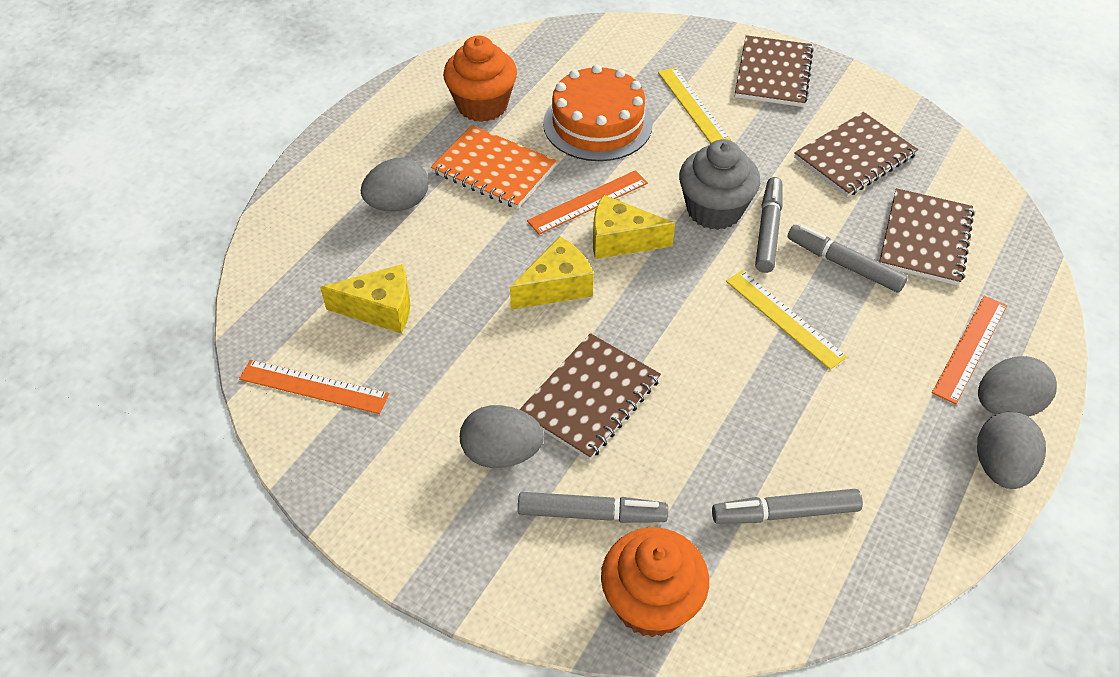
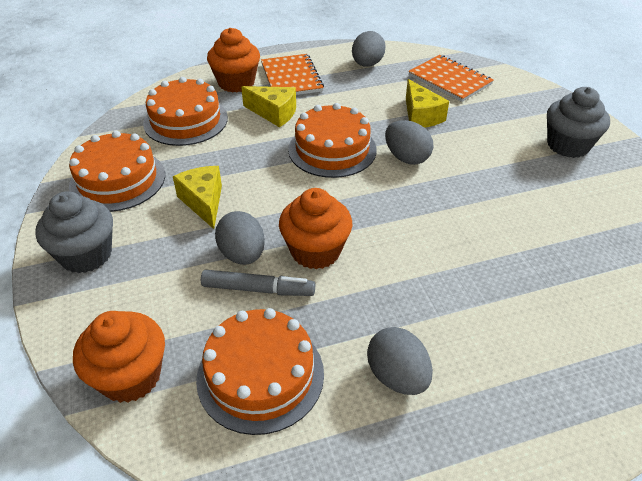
brown notebook: [519,333,661,460] [735,35,813,107] [794,112,918,197] [879,188,974,286] = 4 -> none = 0
grey cupcake: [679,139,760,230] = 1 -> [35,191,113,273] [547,87,610,158] = 2
grey marker: [518,492,668,523] [712,489,863,524] [755,177,782,273] [787,225,908,293] = 4 -> [201,270,315,296] = 1
orange cake: [543,64,653,161] = 1 -> [69,131,165,212] [143,77,228,146] [196,308,324,435] [288,103,377,178] = 4
orange cupcake: [443,36,517,122] [601,527,709,638] = 2 -> [73,311,165,403] [207,28,260,93] [279,188,352,269] = 3
orange notebook: [431,125,557,209] = 1 -> [261,54,324,95] [408,55,494,102] = 2
orange ruler: [239,360,389,414] [527,170,648,235] [932,296,1007,404] = 3 -> none = 0
yellow ruler: [658,67,731,143] [726,270,847,370] = 2 -> none = 0

